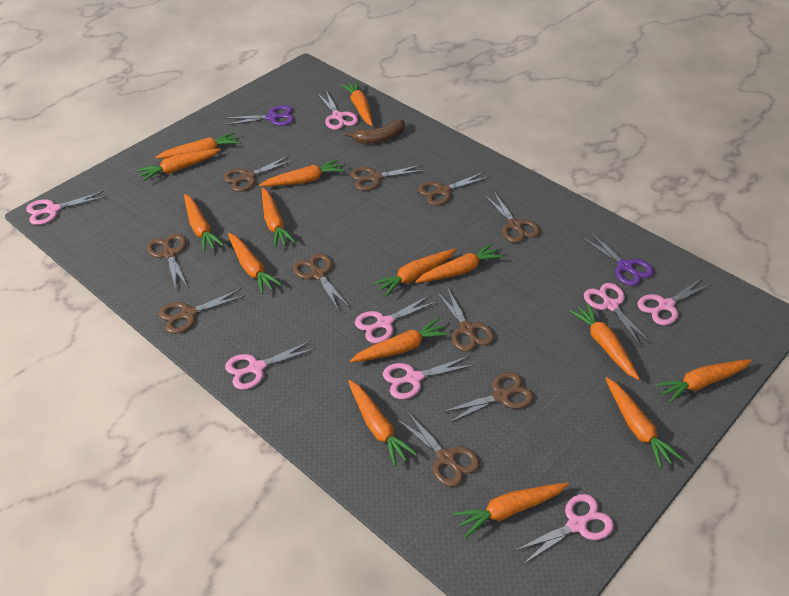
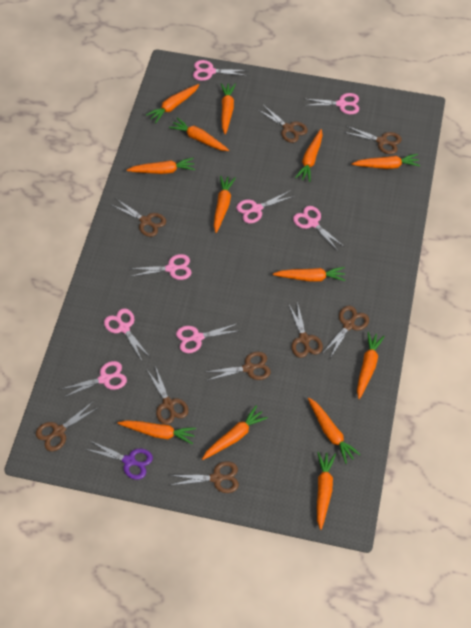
brown banana: [345,119,405,144] = 1 -> none = 0
brown scissors: [147,234,188,289] [159,289,246,334] [223,156,295,192] [293,253,349,311] [350,165,425,191] [397,410,480,487] [418,172,490,206] [436,287,494,352] [441,372,534,424] [484,192,540,243] = 10 -> [36,402,98,451] [112,199,166,237] [147,366,188,424] [169,461,239,493] [206,352,271,381] [257,105,308,143] [288,302,323,358] [322,306,369,358] [344,126,402,154] = 9
orange carrot: [136,149,221,182] [155,132,240,159] [184,194,224,252] [228,233,282,294] [259,159,345,187] [262,188,295,248] [341,81,373,126] [348,380,417,467] [350,318,450,363] [373,249,456,297] [415,243,504,283] [454,483,569,538] [569,303,640,380] [605,377,683,468] [655,359,752,403] = 15 -> [118,420,196,444] [127,158,195,174] [146,84,199,123] [169,118,229,151] [202,406,268,460] [214,176,236,233] [221,83,236,135] [273,267,346,282] [295,129,323,182] [308,398,361,464] [317,452,336,530] [352,154,420,169] [357,332,385,399] = 13
purple scissors: [225,105,294,126] [581,232,654,286] = 2 -> [85,440,153,480] = 1

